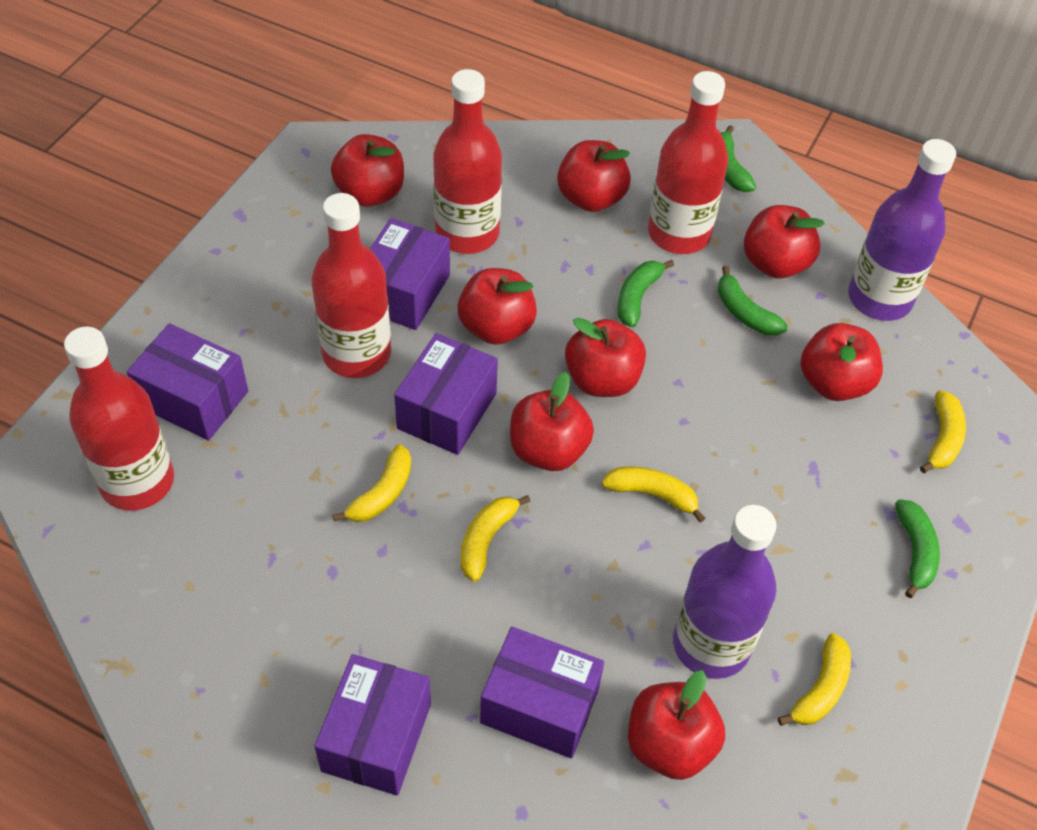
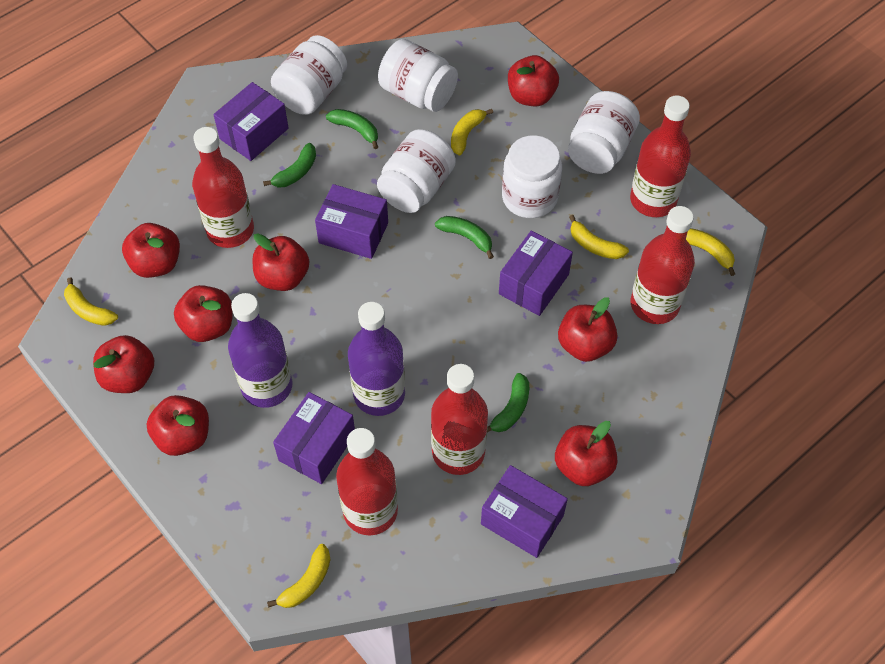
red bottle: [64,327,174,511] [312,193,391,378] [433,69,502,254] [648,71,728,254] = 4 -> [192,127,254,248] [336,428,398,535] [431,364,488,475] [630,96,691,217] [631,206,695,324] = 5
white jar: none = 0 -> [271,35,347,115] [377,129,456,213] [378,39,458,112] [502,135,562,218] [568,91,640,174] = 5

